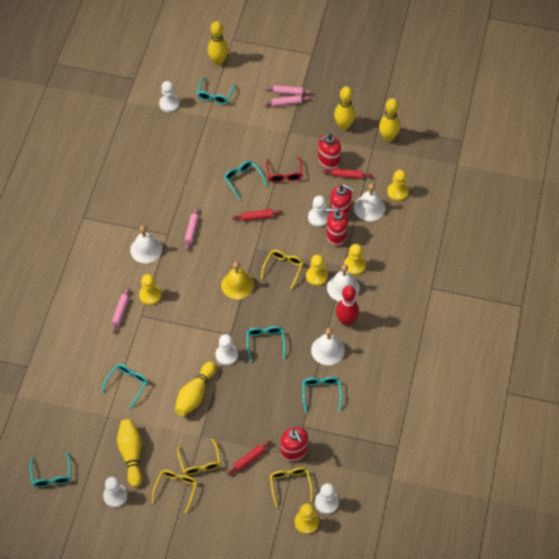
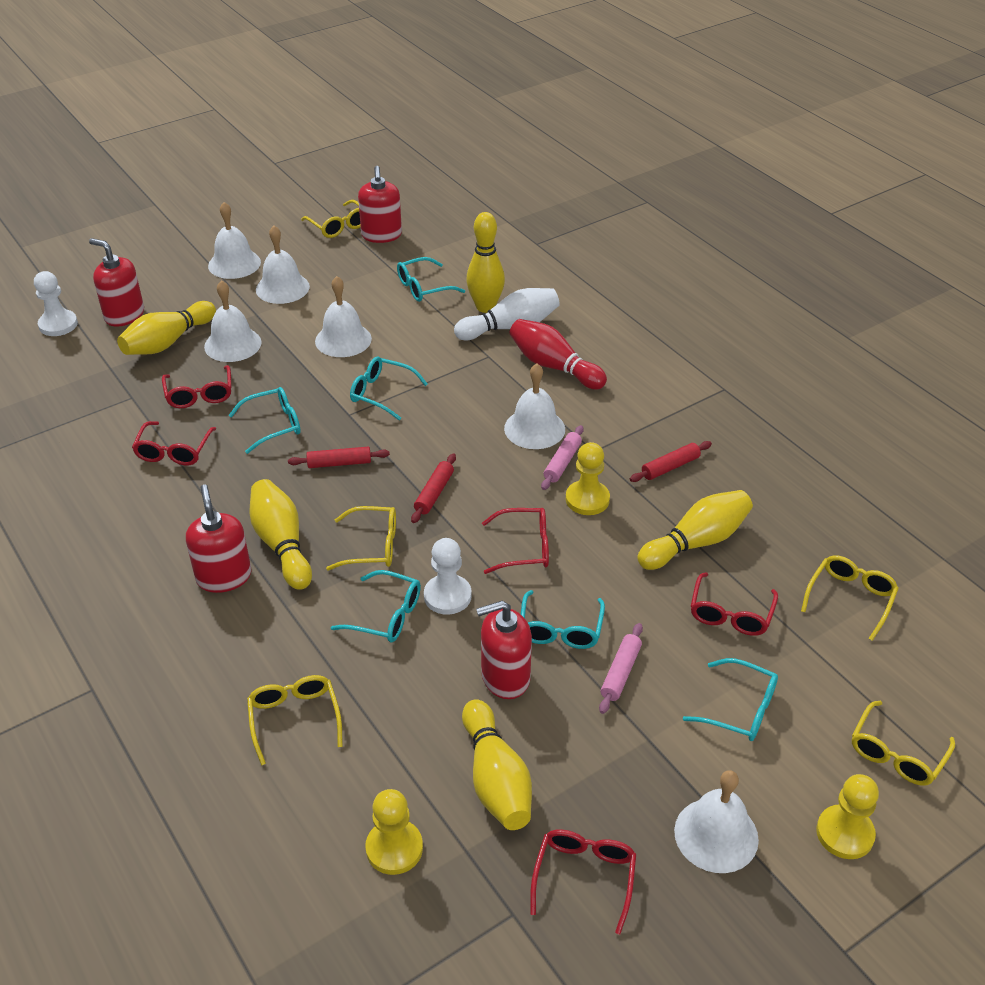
pink rolling pin: [111,288,130,333] [184,207,199,251] [263,95,311,107] [264,85,312,95] = 4 -> [541,425,584,490] [599,623,643,714] = 2
red glasses: [266,157,302,183] = 1 -> [132,421,216,465] [162,365,232,408] [482,508,549,574] [530,829,636,934] [691,572,778,636] = 5
white bell: [130,226,162,263] [311,328,345,365] [327,264,359,301] [354,183,385,221] = 4 -> [204,280,262,362] [208,202,261,279] [256,226,310,304] [315,276,372,357] [504,363,565,449] [674,770,759,873] = 6
white bowling pin: none = 0 -> [454,288,560,340] = 1
white pawn: [103,477,128,508] [159,81,180,112] [215,334,238,365] [308,196,329,227] [315,483,339,514] = 5 -> [34,271,78,336] [424,538,472,615] = 2
yellow bell: [221,262,254,299] = 1 -> none = 0
yellow glasses: [152,470,197,513] [178,439,221,475] [261,250,303,289] [270,467,313,508] = 4 -> [247,675,343,766] [301,200,361,238] [326,506,396,571] [801,555,899,641] [852,701,955,786] = 5
yellow pawn: [139,274,162,305] [295,503,319,534] [306,255,328,286] [344,244,366,275] [387,170,409,201] = 5 -> [365,789,423,875] [566,442,610,515] [816,774,879,859] = 3

